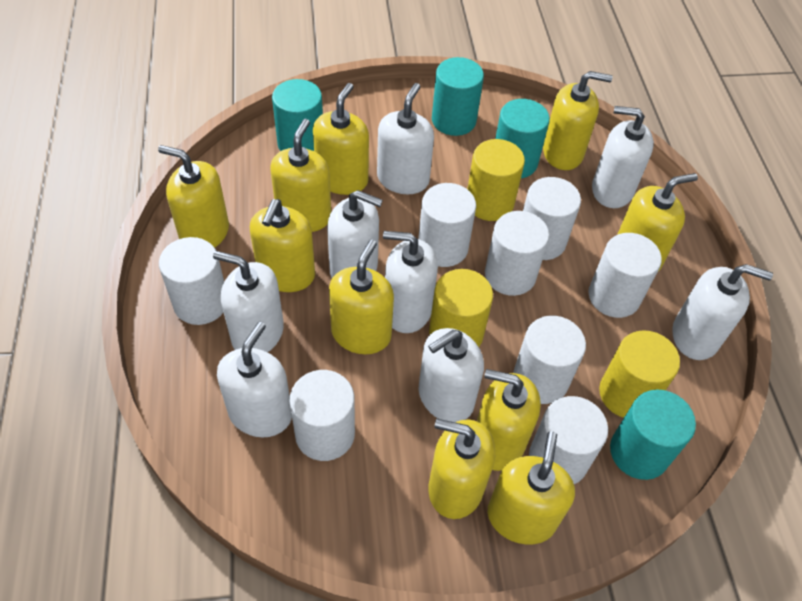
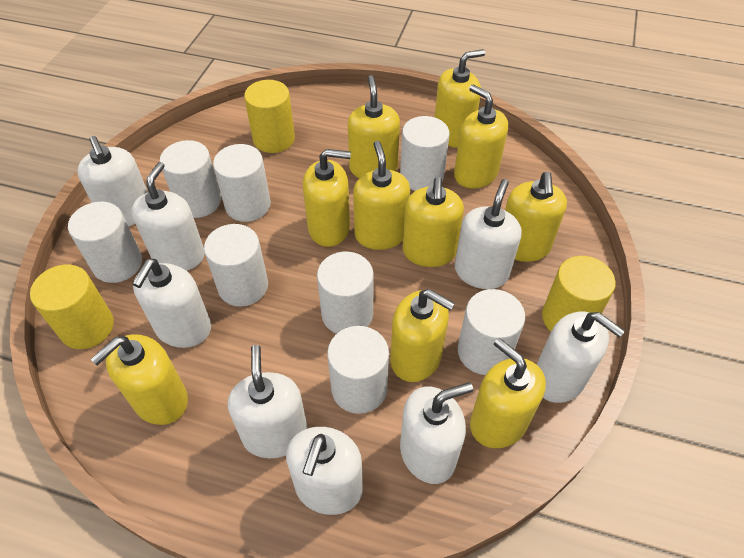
turquoise cylinder: [272,79,323,151] [432,57,484,136] [495,99,550,178] [610,389,696,480] = 4 -> none = 0

